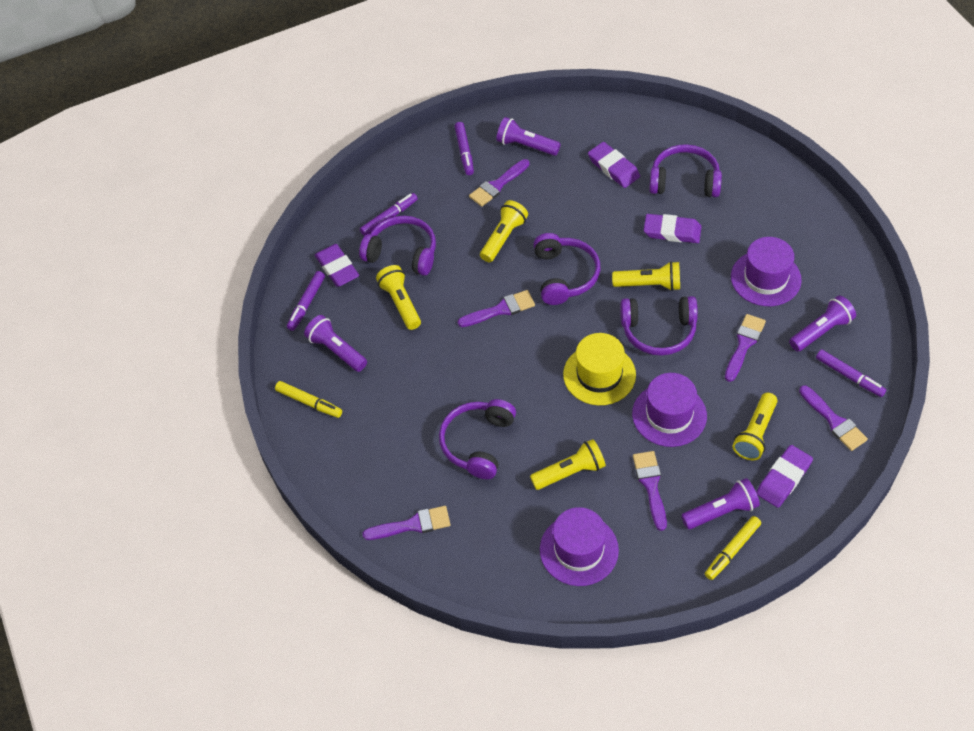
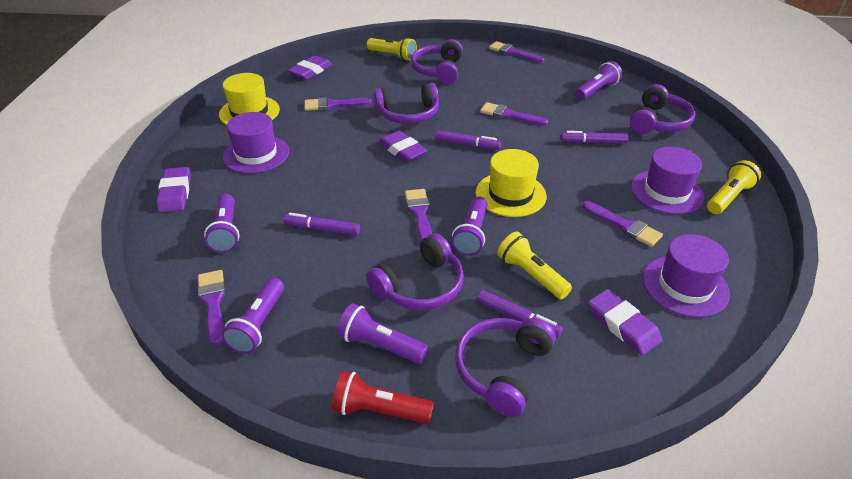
purple flashlight: [304,315,367,372] [496,117,561,156] [681,478,760,529] [789,295,856,352] = 4 -> [204,194,239,253] [221,278,284,354] [337,303,428,364] [451,197,488,256] [575,61,622,100] = 5
red flashlight: none = 0 -> [332,371,434,424] = 1
yellow flashlight: [376,265,421,330] [480,200,528,262] [530,439,606,490] [612,261,680,291] [733,393,777,460] = 5 -> [367,37,417,61] [497,232,572,299] [707,160,761,214] = 3
yellow hat: [563,333,636,405] = 1 -> [219,73,280,125] [476,149,547,217] = 2
yellow marker: [275,381,342,418] [705,516,761,580] = 2 -> none = 0

